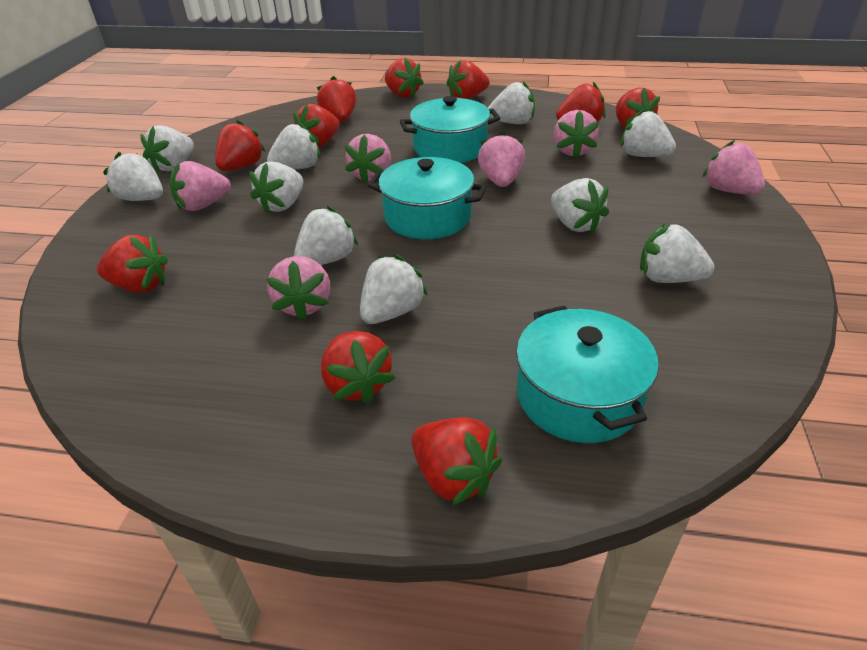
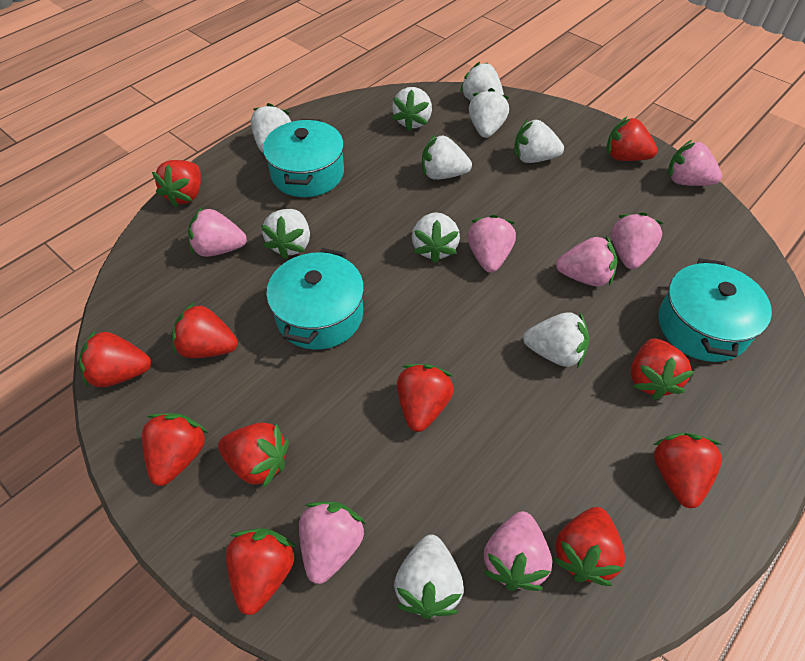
pink strawberry: [170,161,231,211] [266,256,330,321] [345,134,391,184] [478,131,525,187] [553,110,599,158] [702,140,765,195] = 6 -> [188,208,247,257] [299,502,366,584] [467,215,516,273] [483,511,552,591] [556,236,617,287] [611,212,663,269] [667,140,722,186] = 7
red strawberry: [97,234,168,293] [215,120,266,171] [293,104,339,147] [317,76,356,122] [321,331,395,404] [385,58,424,98] [411,417,502,506] [446,60,490,99] [556,82,606,122] [616,88,660,128] = 10 -> [79,331,151,388] [142,413,209,486] [152,160,201,207] [172,302,238,358] [218,422,289,488] [226,528,296,615] [397,364,454,432] [553,507,625,586] [606,117,658,161] [631,338,694,400] [653,433,722,508] = 11

